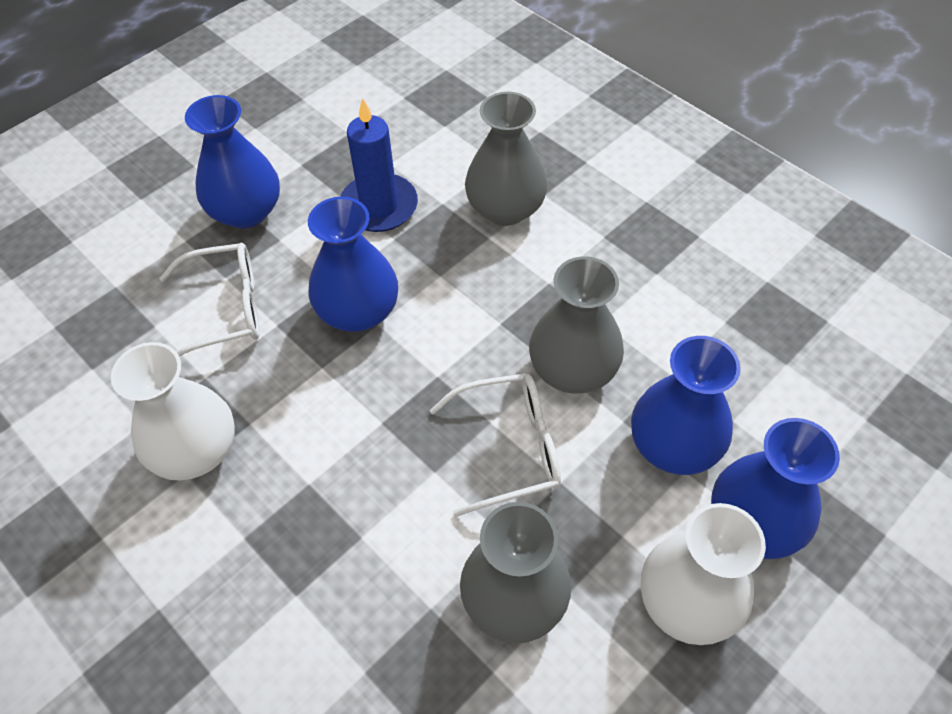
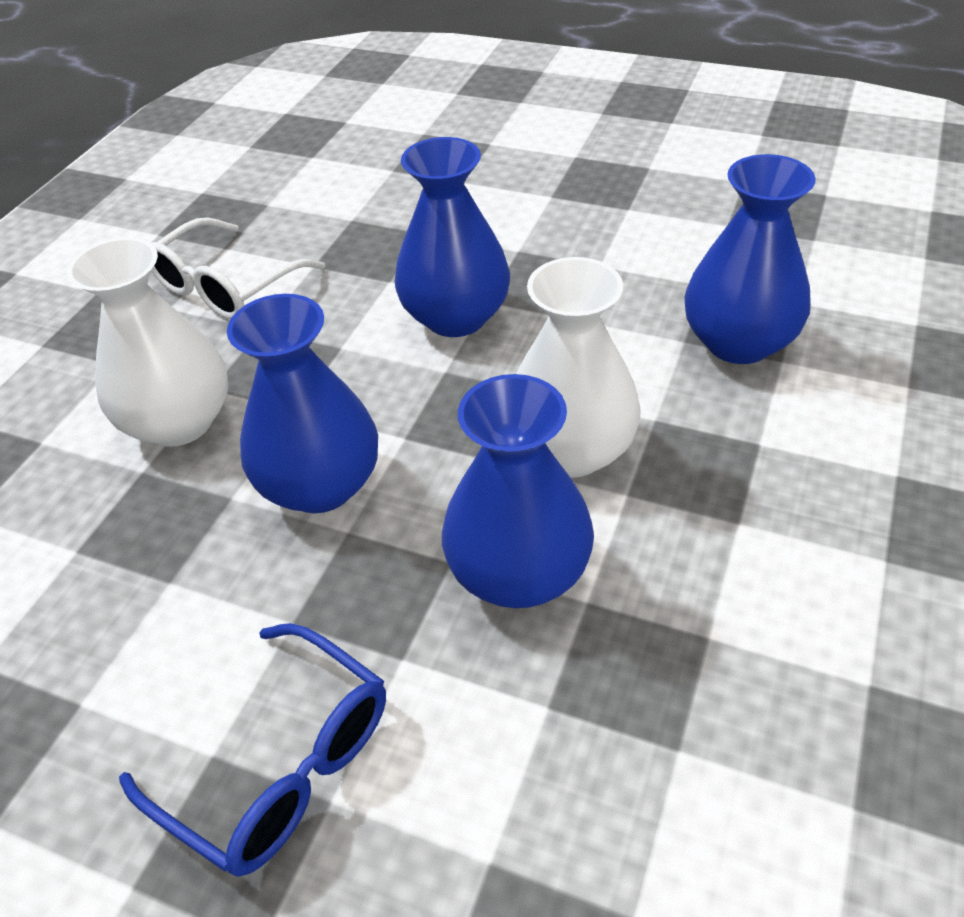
blue candle: [340,98,418,232] = 1 -> none = 0
blue glasses: none = 0 -> [119,623,386,877] = 1
grey vase: [460,502,571,644] [465,92,548,226] [529,257,624,394] = 3 -> none = 0
white glasses: [159,243,260,357] [430,373,561,517] = 2 -> [151,217,325,320] = 1

